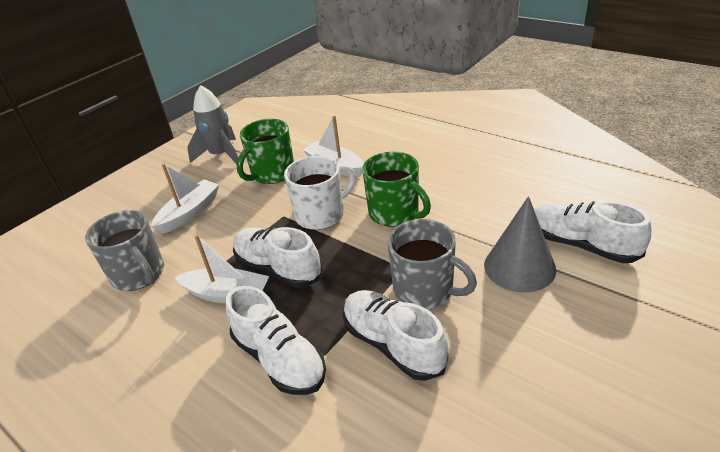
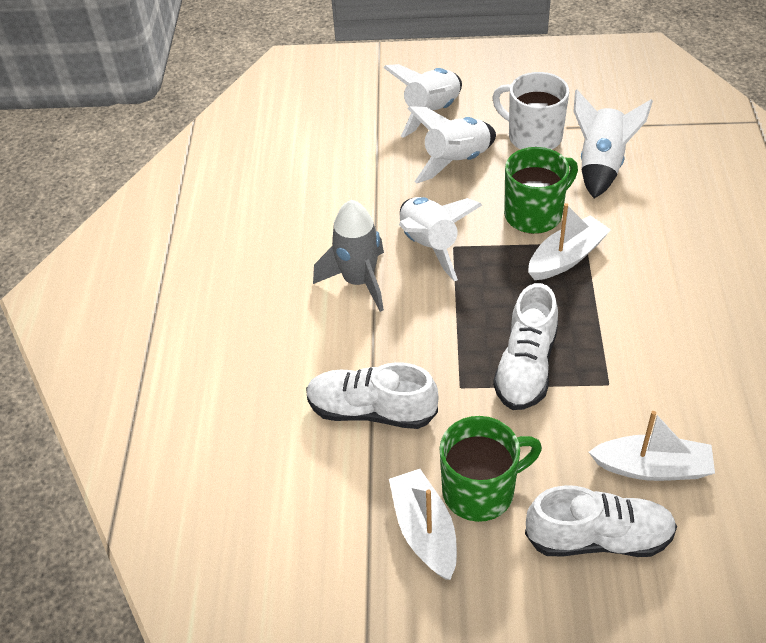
grey cone: [484,196,556,292] = 1 -> none = 0
grey mug: [85,210,164,291] [388,219,477,309] = 2 -> none = 0
white rocket: none = 0 -> [383,64,462,138] [399,197,482,281] [407,106,496,183] [573,90,653,198] = 4
white shoe: [226,286,326,395] [233,227,322,288] [343,290,448,381] [534,201,651,263] = 4 -> [306,362,439,429] [493,283,558,410] [525,485,677,557] = 3

